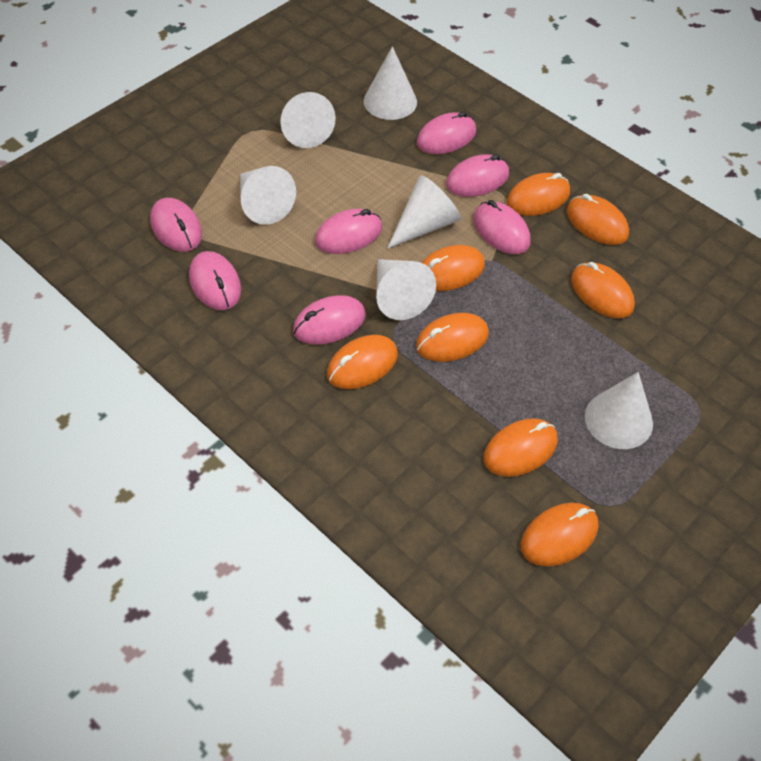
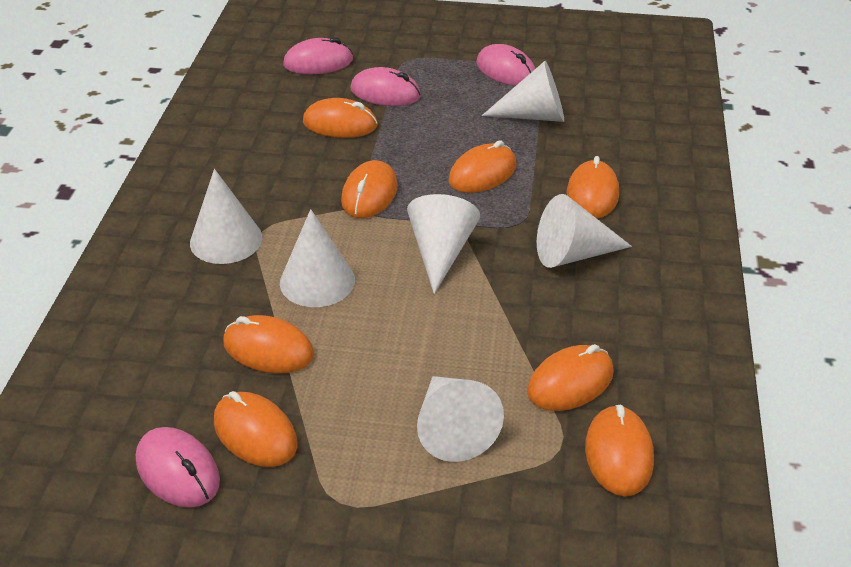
pink mouse: [150,198,202,252] [189,251,241,310] [293,295,366,345] [315,209,382,254] [417,112,476,154] [446,154,509,197] [473,200,530,254] = 7 -> [136,427,220,508] [283,37,353,74] [350,67,421,106] [476,44,535,86] = 4

